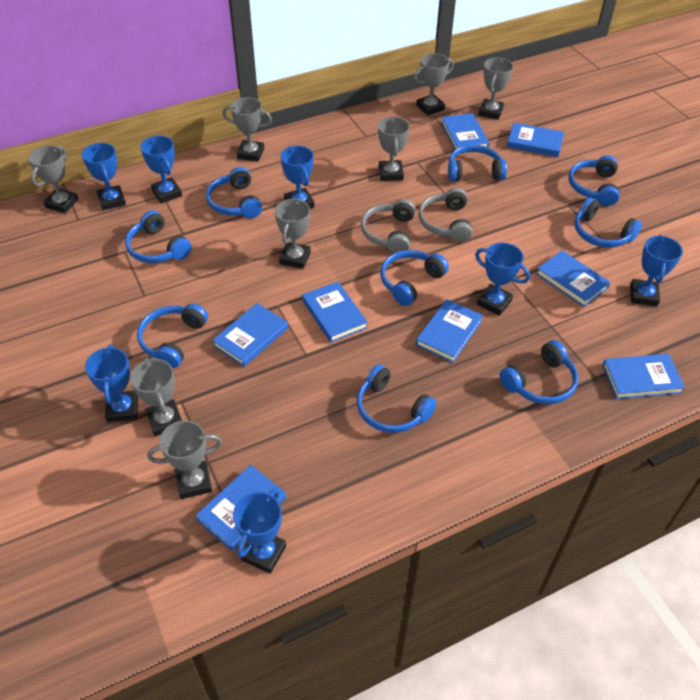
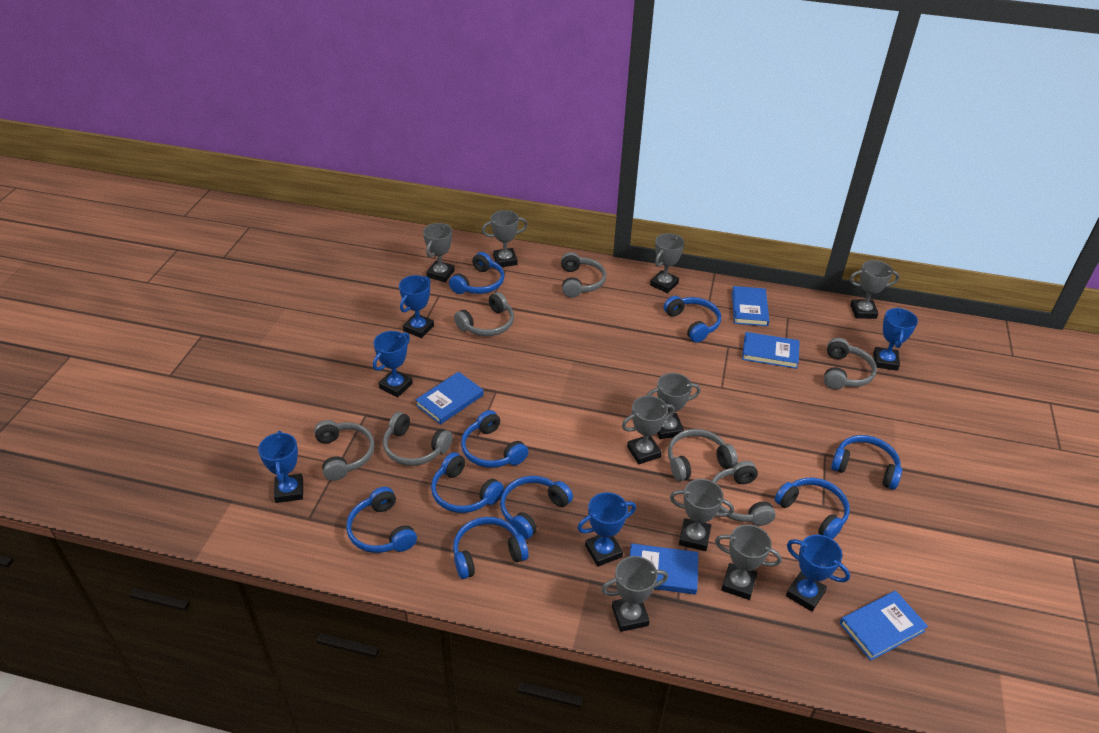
blue book: [195,465,286,551] [212,303,288,367] [302,281,368,343] [416,299,483,363] [441,113,489,149] [507,123,564,157] [536,251,611,307] [602,354,685,399] = 8 -> [415,372,484,425] [630,543,698,595] [732,286,769,326] [742,332,800,369] [840,591,928,661] = 5
blue trophy: [82,143,126,211] [85,345,138,422] [140,136,182,203] [233,488,286,574] [280,146,314,209] [475,243,530,316] [630,235,683,307] = 7 -> [258,431,303,503] [373,331,413,397] [399,275,434,338] [577,492,636,567] [786,535,850,611] [873,308,918,371] = 6
grey headphones: [361,199,415,253] [418,188,473,242] = 2 -> [314,420,374,481] [383,412,453,466] [454,292,514,336] [561,252,606,298] [668,429,738,481] [712,461,776,526] [824,338,877,389] = 7
grey trophy: [28,145,79,213] [130,357,182,436] [147,421,222,499] [222,97,272,162] [275,198,311,269] [378,117,410,181] [414,53,454,116] [478,57,513,120] = 8 -> [423,223,455,282] [482,210,528,267] [601,556,668,632] [622,396,675,464] [646,373,701,439] [650,233,685,293] [670,479,734,551] [715,524,782,600] [849,260,899,319] = 9

